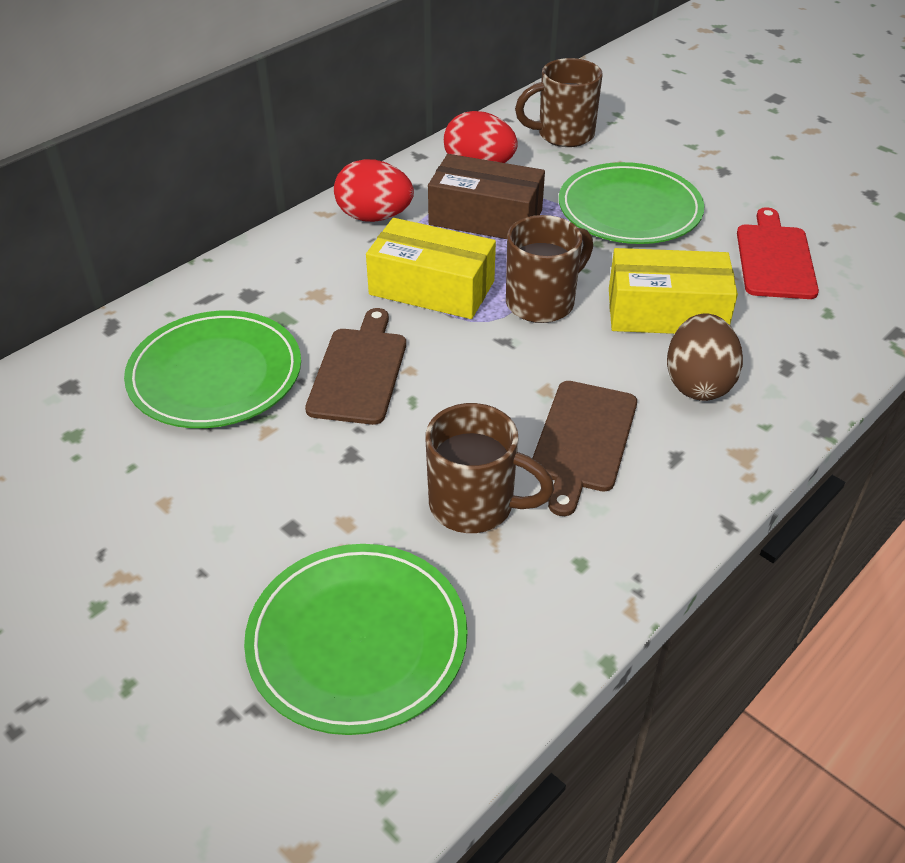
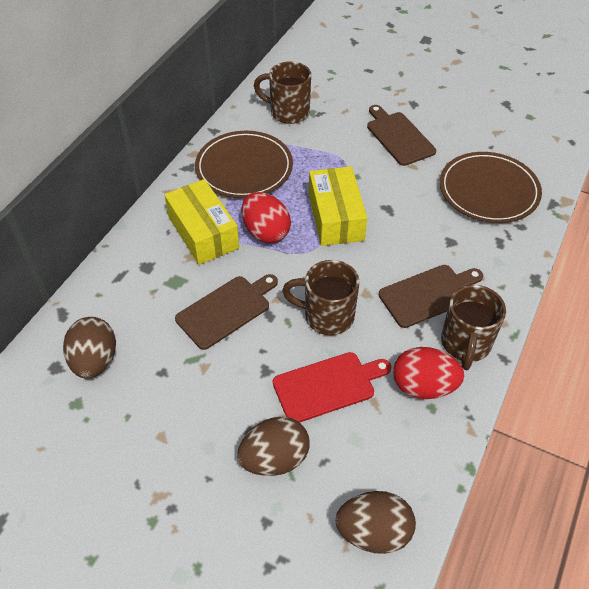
brown box: [428,154,545,239] = 1 -> none = 0
brown cutting board: [305,308,406,425] [532,381,637,516] = 2 -> [175,274,278,350] [367,105,436,166] [379,265,483,328] = 3
brown egg: [667,313,743,401] = 1 -> [63,317,116,379] [237,417,309,476] [336,491,416,554] = 3
brown plate: none = 0 -> [195,131,293,198] [440,152,542,223] = 2
green plate: [124,310,301,428] [244,544,468,735] [559,162,704,244] = 3 -> none = 0

